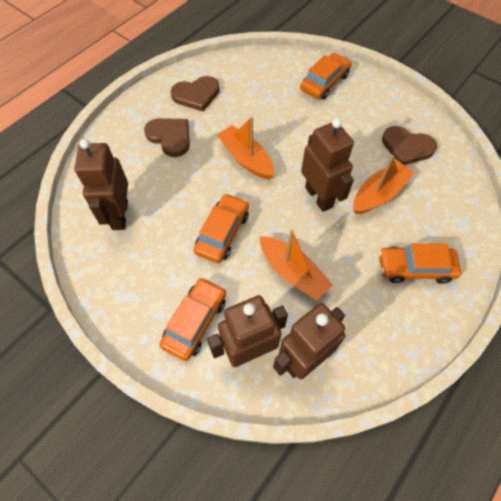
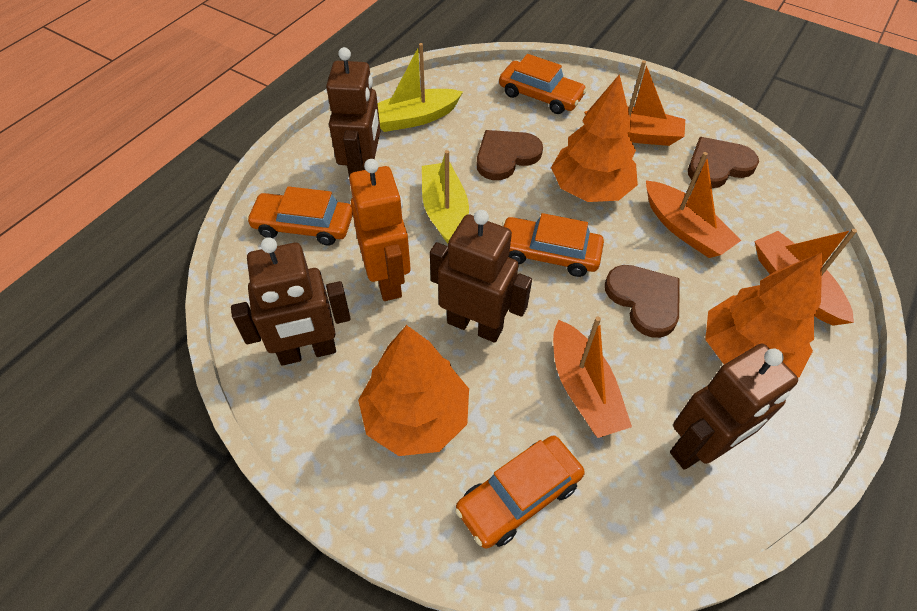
orange boat: [217,117,274,179] [260,230,333,301] [353,155,414,214] = 3 -> [553,317,632,438] [584,60,685,146] [646,152,741,258] [754,229,857,326] = 4
orange robot: none = 0 -> [349,159,411,301] = 1
orange tree: none = 0 -> [358,325,469,456] [551,74,638,202] [705,252,822,378] = 3
yellow boat: none = 0 -> [377,43,463,132] [422,150,469,243] = 2

